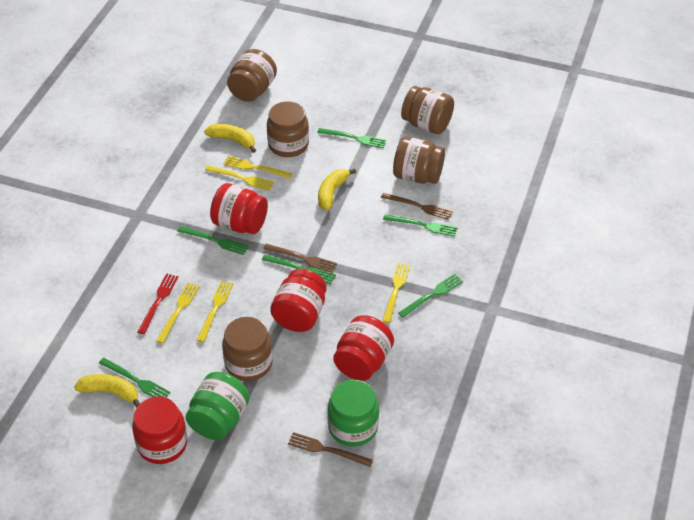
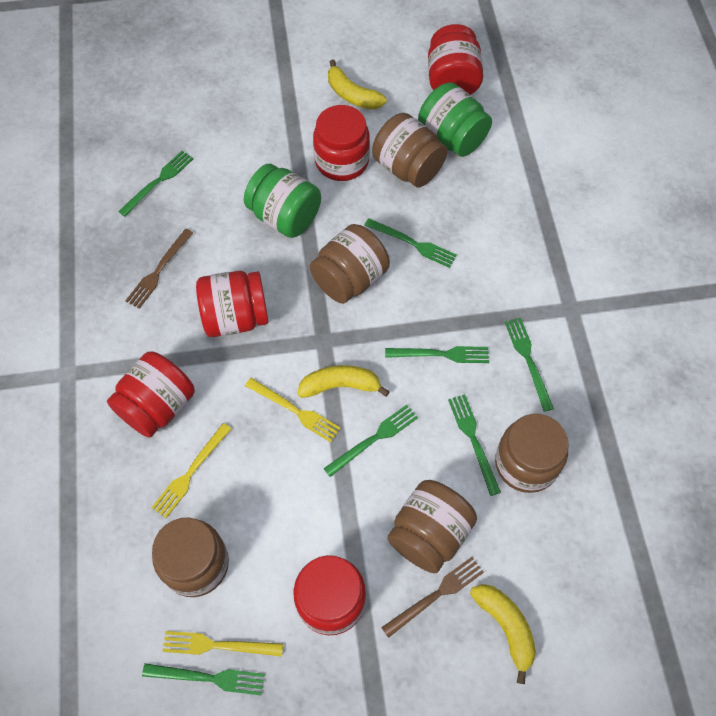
brown fork: [263,244,337,273] [288,432,373,467] [381,193,453,220] = 3 -> [125,229,193,309] [381,557,484,638] = 2
green fork: [99,358,170,397] [177,226,249,255] [262,255,336,284] [317,128,387,148] [383,214,457,237] [398,273,463,318] = 6 -> [118,151,193,217] [142,663,265,696] [323,405,418,477] [364,218,457,268] [385,346,489,363] [448,394,501,496] [505,318,554,412] = 7
red fork: [138,273,178,334] = 1 -> none = 0
red jar: [132,397,187,464] [210,183,268,234] [270,269,327,332] [333,315,394,381] = 4 -> [107,352,195,438] [196,271,269,337] [293,555,366,635] [313,105,370,181] [428,24,483,95] = 5
yellow fork: [156,283,200,344] [197,281,233,343] [205,165,274,191] [223,156,293,178] [382,263,410,323] = 5 -> [151,423,231,518] [162,631,283,656] [245,378,341,442] = 3

